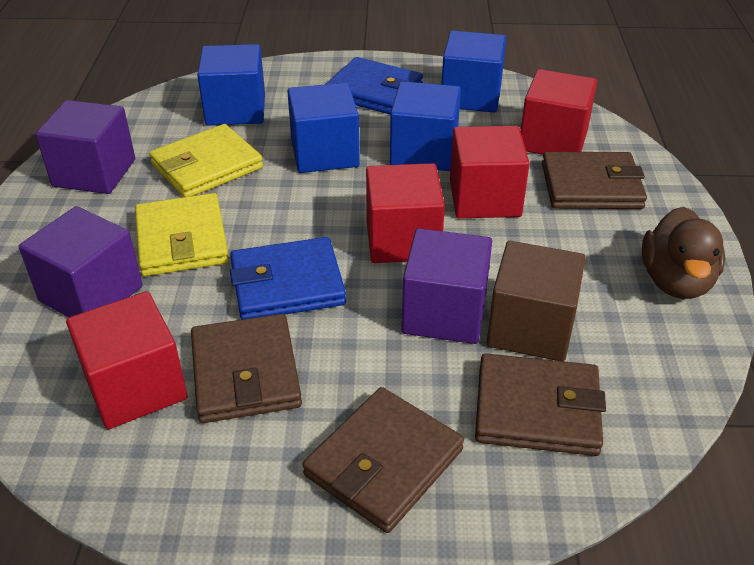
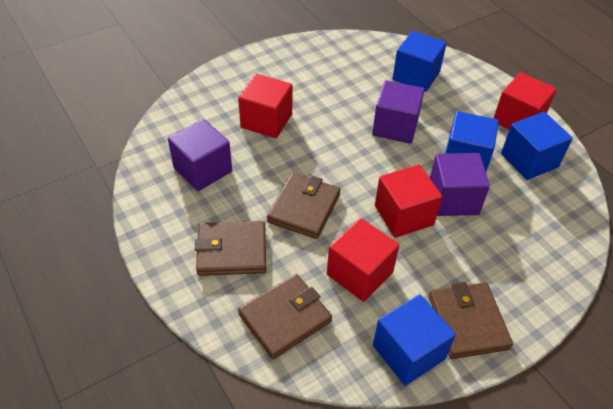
blue wallet: [230,237,346,320] [326,57,423,115] = 2 -> none = 0
brown cube: [487,241,585,361] = 1 -> none = 0
brown duck: [642,207,725,299] = 1 -> none = 0
yellow wallet: [135,193,229,276] [149,124,263,197] = 2 -> none = 0

